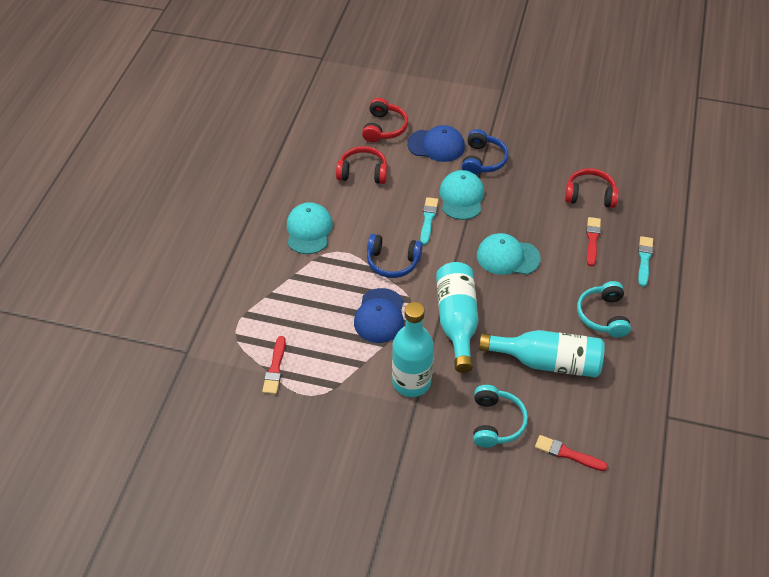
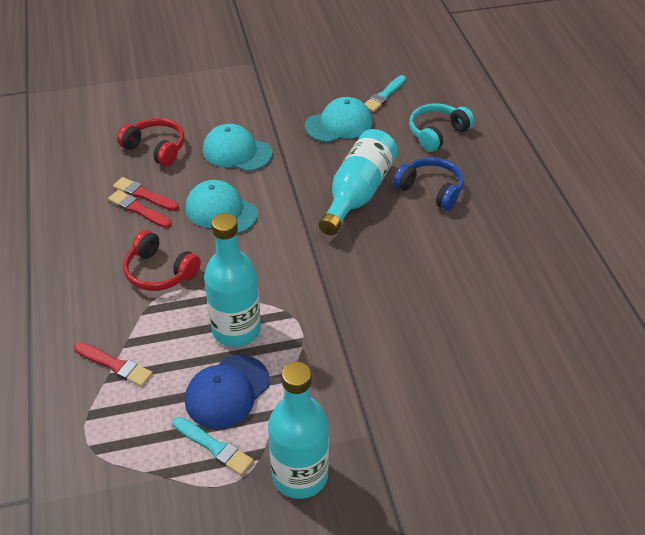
blue cap: [354,288,404,343] [407,125,465,162] = 2 -> [185,355,270,429] = 1
blue headphones: [367,234,423,278] [462,129,508,175] = 2 -> [393,157,464,210] = 1
red headphones: [336,146,387,184] [362,98,408,143] [565,168,619,208] = 3 -> [117,118,184,166] [123,230,201,291] = 2
turquoise headphones: [473,385,528,448] [577,281,631,337] = 2 -> [409,103,474,152] = 1

